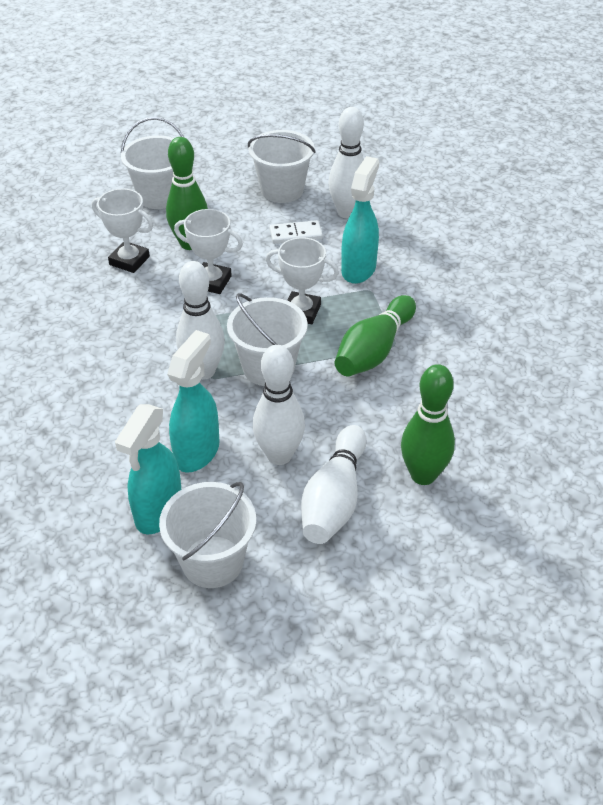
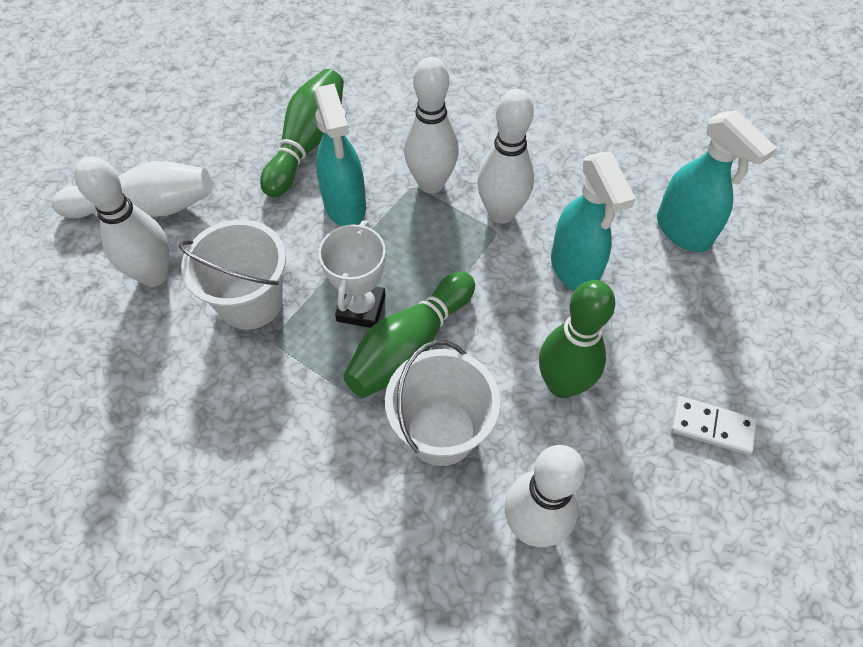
white bowling pin: [176,261,225,380] [253,345,305,465] [301,425,367,544] [328,107,364,218] = 4 -> [52,161,212,218] [74,156,169,287] [404,57,459,194] [477,89,534,224] [505,445,585,547] = 5
white bucket: [121,117,184,209] [159,482,256,588] [227,293,308,386] [248,130,316,203] = 4 -> [179,219,286,330] [385,340,500,466] = 2
white trophy: [92,189,153,273] [174,209,243,294] [266,237,339,324] = 3 -> [318,220,386,328] = 1

